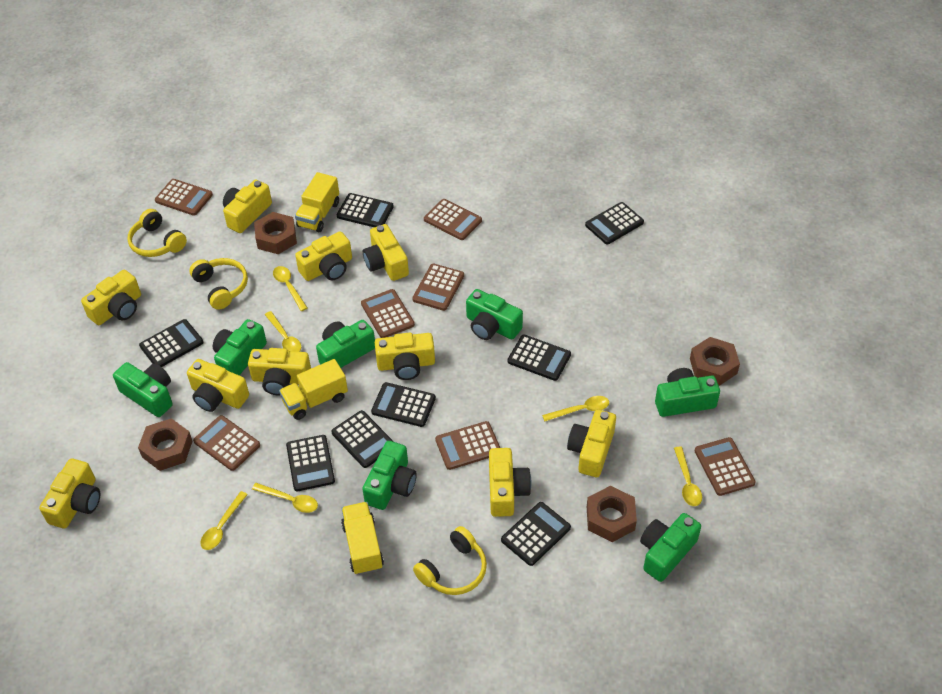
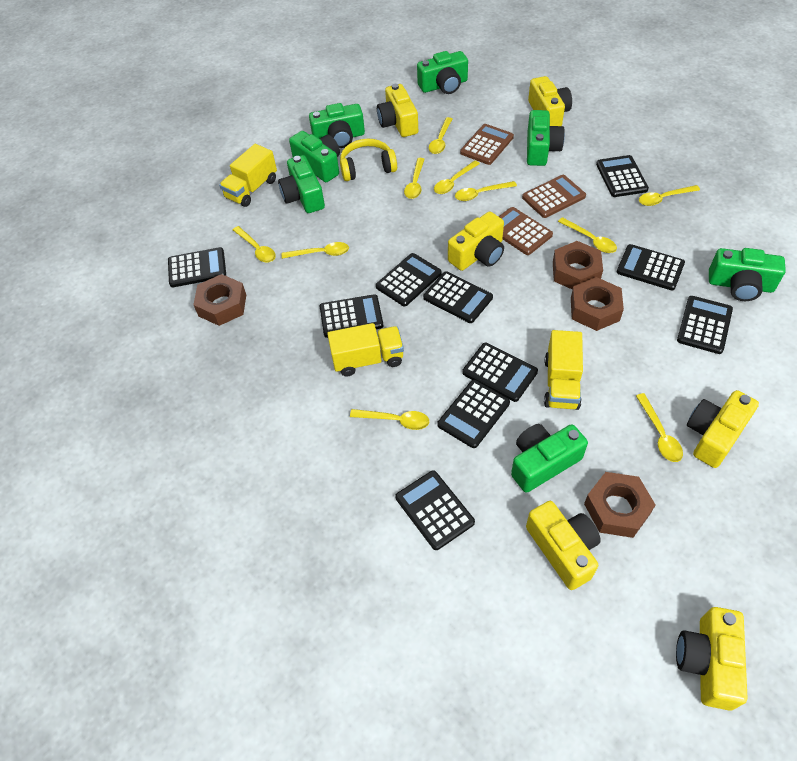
black calculator: [139,319,204,367] [286,435,335,491] [331,410,394,468] [337,193,394,227] [371,382,436,427] [501,502,571,566] [508,335,571,381] [585,202,644,245] = 8 -> [168,247,226,287] [320,294,383,338] [376,253,441,306] [395,470,475,550] [423,271,493,323] [437,380,510,448] [462,343,538,402] [596,155,649,197] [617,244,685,290] [677,296,733,354] = 10
brown calculator: [155,179,213,216] [193,415,260,471] [361,289,415,338] [412,263,464,311] [424,199,482,240] [435,421,500,470] [695,437,756,496] = 7 -> [460,124,514,165] [498,207,553,255] [522,175,586,218] = 3
yellow camera: [39,458,100,529] [81,270,141,325] [187,359,249,412] [223,180,272,233] [248,348,311,395] [295,231,352,281] [363,224,409,281] [375,333,435,380] [489,448,531,517] [567,410,616,477] = 10 -> [377,84,418,137] [448,211,504,271] [526,501,601,590] [528,76,572,126] [676,607,748,711] [687,390,759,468] = 6
yellow headphones: [127,209,187,257] [190,258,248,310] [413,526,487,595] = 3 -> [340,139,397,181] = 1
yellow spoon: [200,491,248,550] [252,483,318,513] [265,311,301,352] [273,266,308,311] [542,396,609,422] [674,447,702,506] = 6 -> [233,226,276,263] [282,242,349,259] [350,409,429,430] [404,158,425,199] [429,117,452,154] [434,161,480,194] [455,181,517,201] [558,217,617,253] [636,393,683,462] [639,185,700,206] = 10

